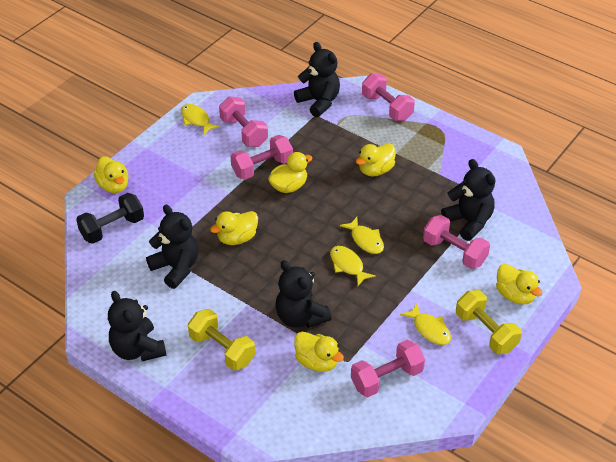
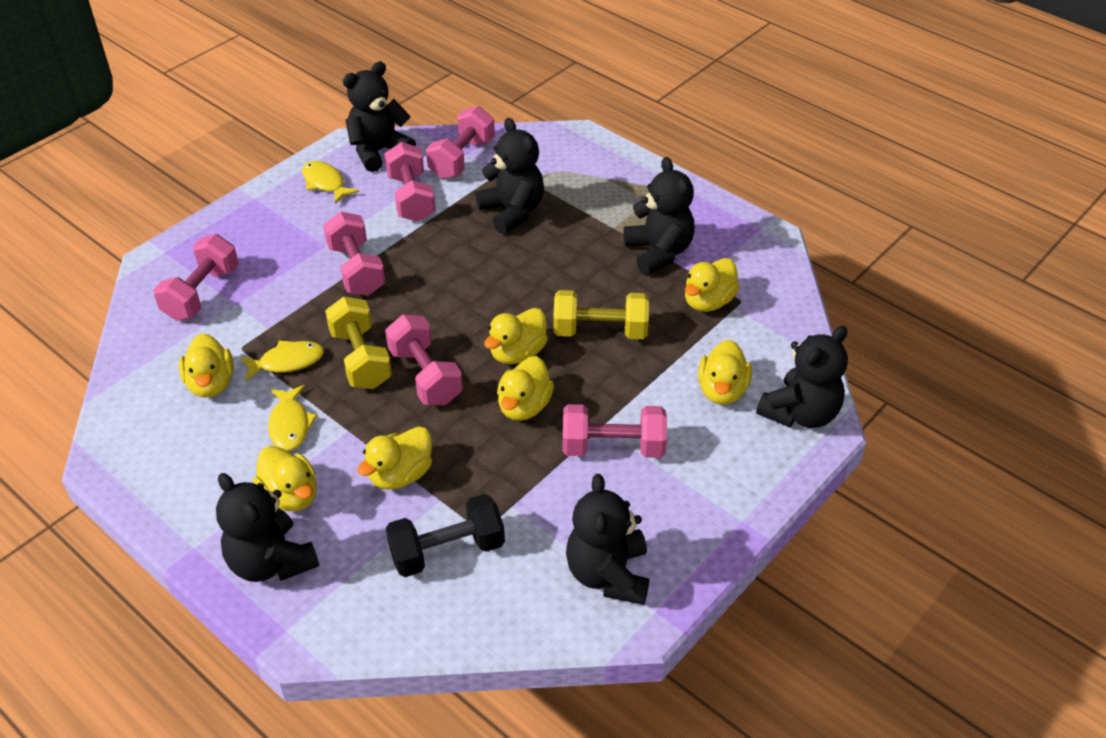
black teddy bear: [108,291,166,361] [146,205,199,289] [275,260,332,328] [294,42,340,117] [441,159,495,241] = 5 -> [216,473,319,582] [343,61,416,172] [476,118,544,234] [566,474,649,605] [624,157,694,275] [756,325,848,428] = 6
pink dumbbell: [219,96,268,147] [230,135,293,180] [351,340,425,397] [362,73,415,121] [423,215,490,269] = 5 -> [153,234,239,321] [323,211,385,296] [384,142,436,222] [385,315,463,405] [426,106,495,179] [563,404,667,458] = 6
yellow duck: [94,156,129,193] [210,211,258,245] [268,152,312,193] [294,332,344,372] [356,143,396,176] [496,264,543,304] = 6 -> [179,333,234,397] [253,446,317,511] [357,426,432,490] [484,308,548,364] [497,356,554,421] [685,258,740,312] [698,340,752,404] = 7
yellow fish: [181,104,220,135] [330,246,376,286] [340,217,384,254] [400,303,451,345] = 4 -> [240,340,324,382] [268,385,318,451] [302,161,359,204] = 3

